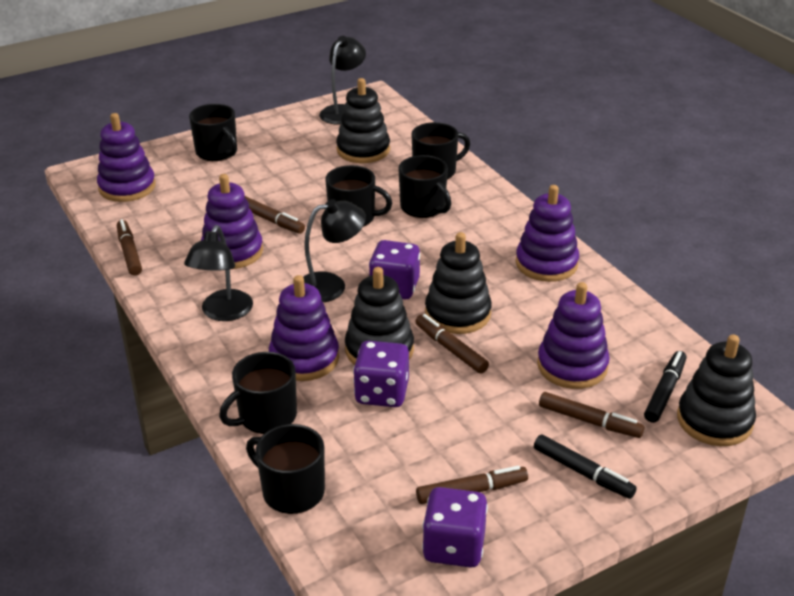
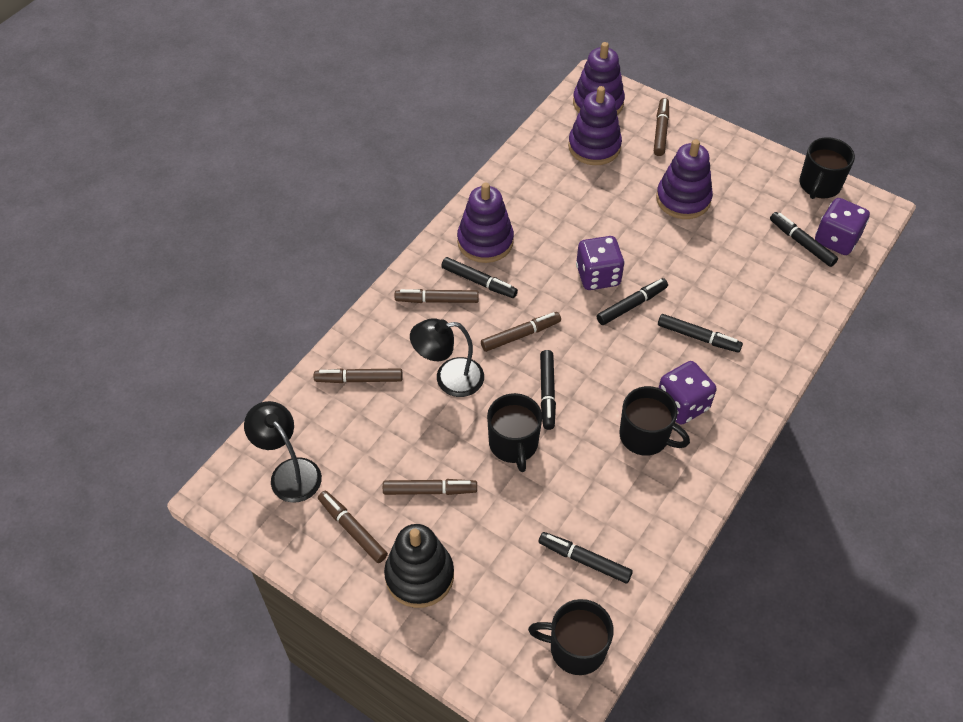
black lamp: [184,225,253,321] [303,199,366,302] [319,36,366,125] = 3 -> [244,401,322,503] [410,318,484,397] = 2
black marker: [534,435,637,499] [644,351,687,423] = 2 -> [441,257,518,298] [539,532,633,583] [540,350,556,430] [597,278,668,325] [658,314,743,353] [770,212,838,267] = 6
black mug: [189,104,237,161] [219,352,297,434] [246,424,325,514] [325,165,392,227] [398,155,451,218] [411,122,470,180] = 6 -> [487,393,542,472] [528,599,614,675] [619,386,690,456] [800,137,855,199] = 4
black stacking toy: [336,78,390,163] [345,267,414,365] [425,232,492,334] [677,334,756,446] = 4 -> [384,524,454,608] = 1
brown marker: [117,219,142,276] [244,196,305,234] [415,314,489,374] [416,466,528,504] [539,392,644,438] = 5 -> [314,368,403,383] [318,491,388,563] [383,479,477,495] [395,289,479,303] [481,312,561,352] [654,98,669,156] = 6
purple stacking toy: [97,113,156,202] [201,174,263,269] [269,275,339,381] [516,185,579,282] [537,282,610,389] = 5 -> [457,183,514,263] [568,86,622,165] [573,42,625,115] [656,139,713,219] = 4

